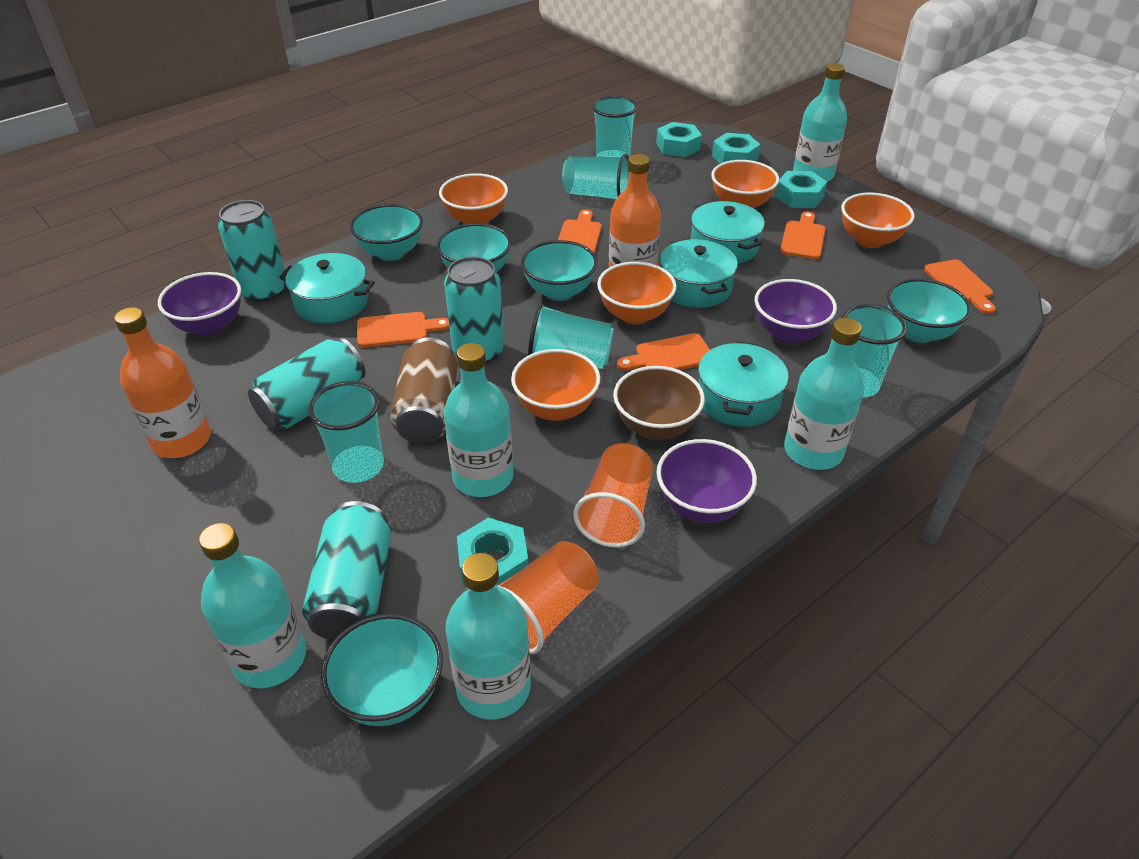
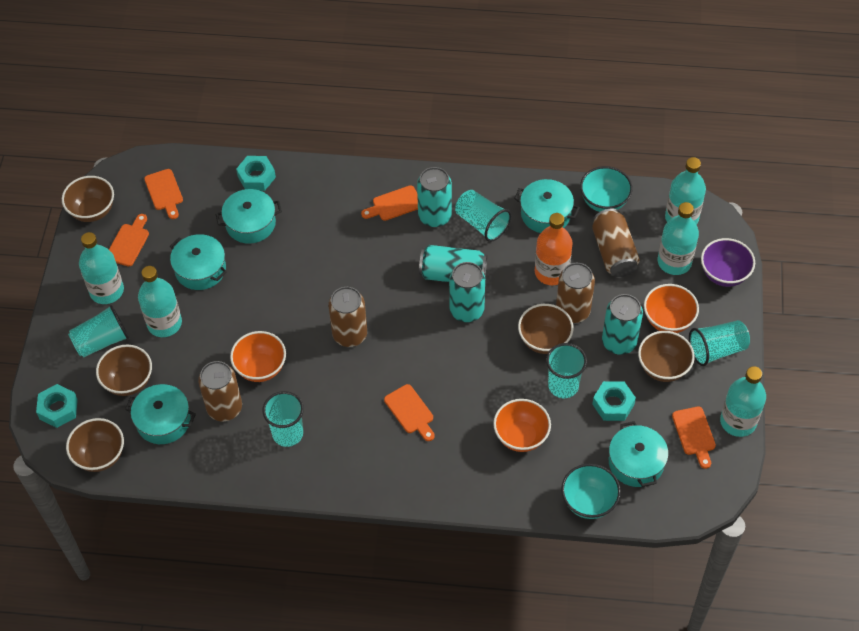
brown bowl: [613,366,705,440] = 1 -> [62,176,114,222] [66,418,124,472] [96,345,152,396] [518,304,574,354] [638,331,695,382] = 5
brown can: [390,338,458,444] = 1 -> [198,361,242,421] [329,287,367,347] [556,263,595,323] [592,208,640,277] = 4
orange bottle: [114,307,211,458] [609,154,661,267] = 2 -> [535,213,573,285] = 1
orange bowl: [439,173,508,224] [511,349,600,421] [597,262,677,324] [711,160,779,208] [841,193,915,248] = 5 -> [230,331,286,382] [493,399,551,452] [644,284,699,333] = 3
orange cup: [497,541,599,654] [573,443,653,548] = 2 -> none = 0
purple bowl: [158,272,241,336] [657,439,757,523] [755,279,837,344] = 3 -> [701,238,755,287] = 1
turquoise bowl: [321,614,443,726] [350,204,423,261] [437,223,511,272] [521,240,597,301] [887,278,971,343] = 5 -> [561,464,621,519] [580,166,633,212] = 2
turquoise nut: [457,518,528,585] [656,122,702,157] [712,133,760,164] [775,171,827,208] = 4 -> [36,384,78,428] [236,156,276,191] [592,381,636,421] = 3
turquoise pot: [279,253,375,323] [660,239,738,308] [691,201,765,264] [698,341,789,427] = 4 -> [125,384,196,444] [170,234,227,290] [216,189,282,244] [514,179,580,233] [609,421,668,487] = 5

